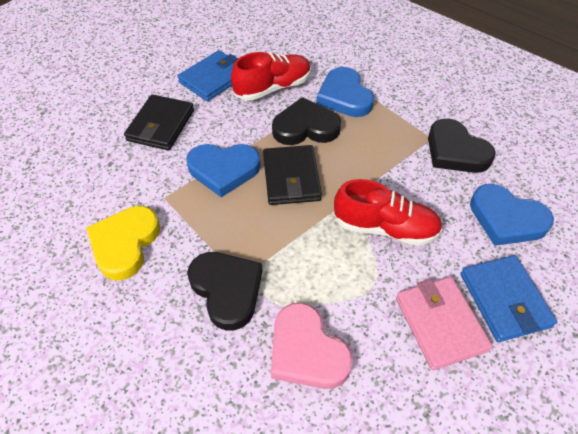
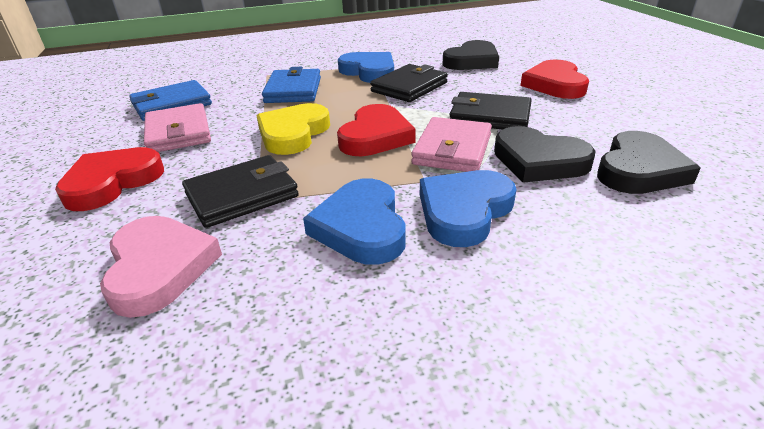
black wallet: [124,94,194,150] [263,145,322,205] = 2 -> [182,155,299,228] [370,64,448,102] [449,92,532,130] = 3
pink wallet: [396,277,492,370] = 1 -> [144,103,211,152] [411,117,492,172] = 2
red heart: none = 0 -> [55,147,164,211] [337,104,416,156] [520,60,589,99] = 3
red shoe: [231,52,311,101] [334,179,443,246] = 2 -> none = 0

